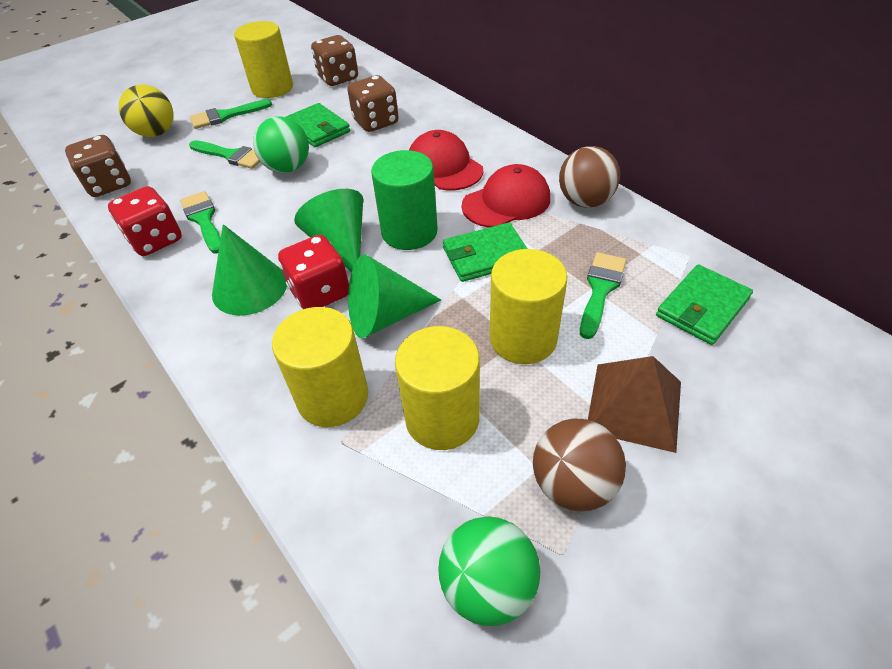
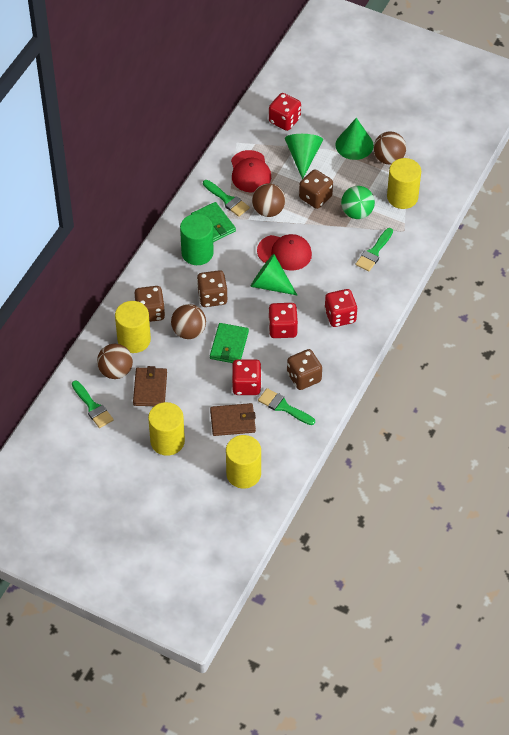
brown ball: [533,419,626,512] [559,146,620,208] = 2 -> [97,344,133,379] [171,304,206,339] [252,183,286,217] [373,131,406,164] = 4
brown dice: [65,135,131,197] [311,35,358,86] [347,75,399,132] = 3 -> [135,286,165,322] [197,270,227,307] [287,349,322,390] [299,169,333,209] = 4
brown pyramid: [588,356,681,453] = 1 -> none = 0
brown wallet: none = 0 -> [133,366,167,406] [210,403,256,436] = 2
green ball: [253,117,309,173] [438,516,540,626] = 2 -> [341,186,375,219] = 1
green wallet: [286,103,350,147] [443,222,528,282] [656,264,753,345] = 3 -> [191,202,236,242] [210,323,249,363] = 2
red dice: [108,186,182,256] [278,235,349,309] = 2 -> [232,359,262,395] [268,303,298,338] [269,93,301,131] [325,289,358,327] = 4
yellow ball: [119,85,174,137] = 1 -> none = 0

